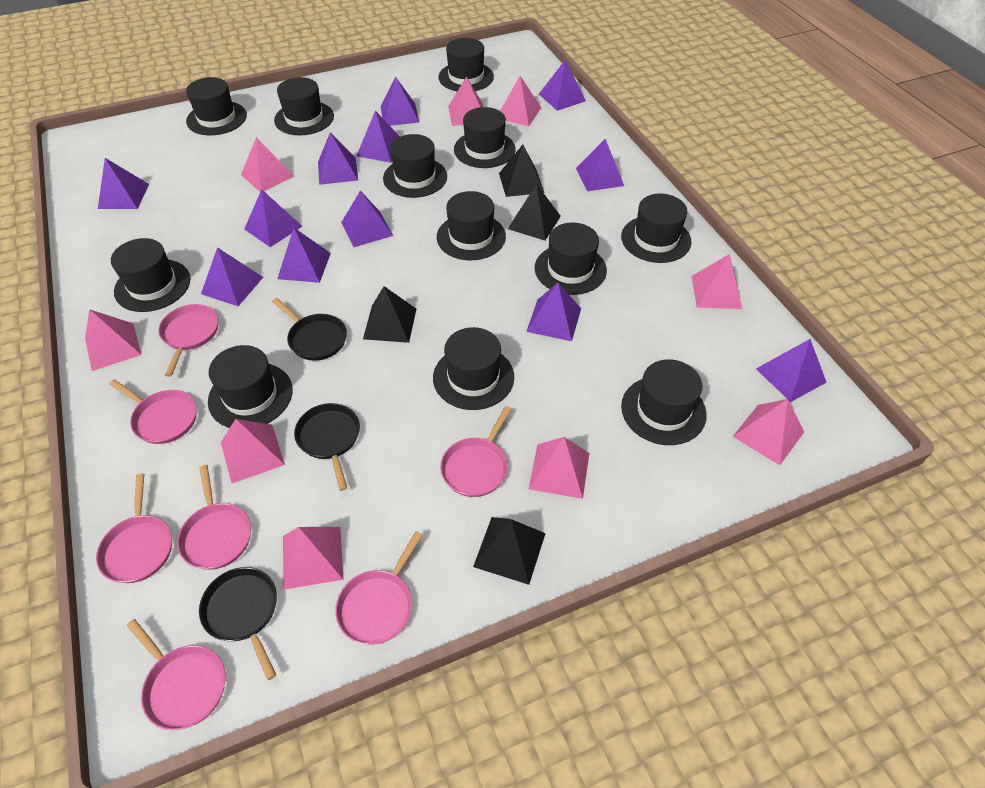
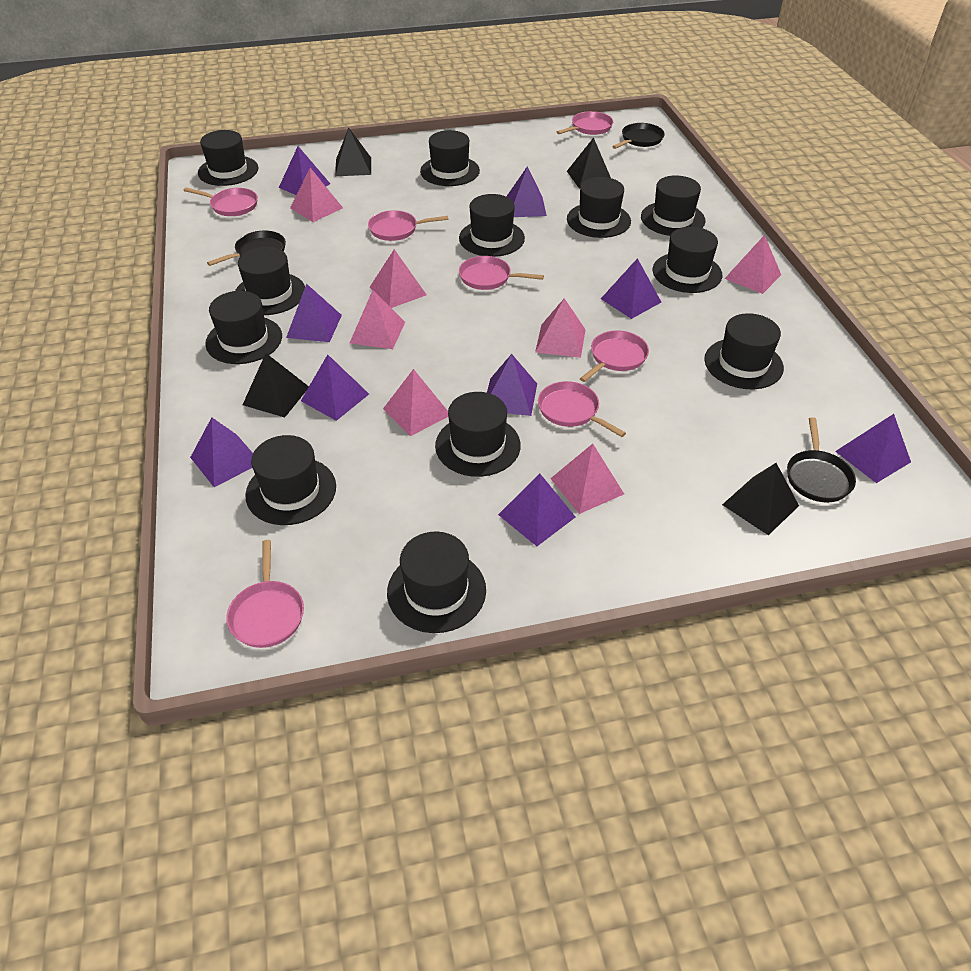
pink pyramid: [85,309,141,371] [221,419,285,483] [241,137,294,192] [283,527,343,590] [448,76,483,126] [500,76,541,126] [529,437,589,499] [692,254,742,309] [733,399,804,465] = 9 -> [290,168,343,222] [350,290,405,349] [370,249,427,308] [383,369,448,436] [535,298,586,358] [550,444,624,514] [725,235,781,294] = 7
purple pyramid: [98,158,149,209] [201,247,263,306] [244,189,303,247] [277,228,331,283] [318,133,358,185] [341,190,393,247] [357,111,400,163] [381,76,419,126] [526,283,581,341] [539,60,586,111] [576,139,624,191] [756,339,827,402] = 12 -> [190,417,253,487] [279,146,330,195] [286,284,342,342] [301,354,369,421] [487,354,537,416] [498,474,575,546] [506,166,547,217] [601,258,661,319] [835,414,911,483] = 9

